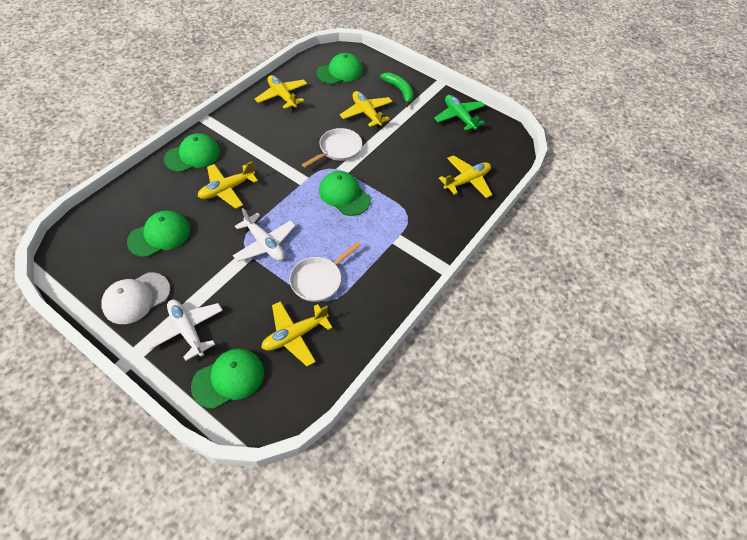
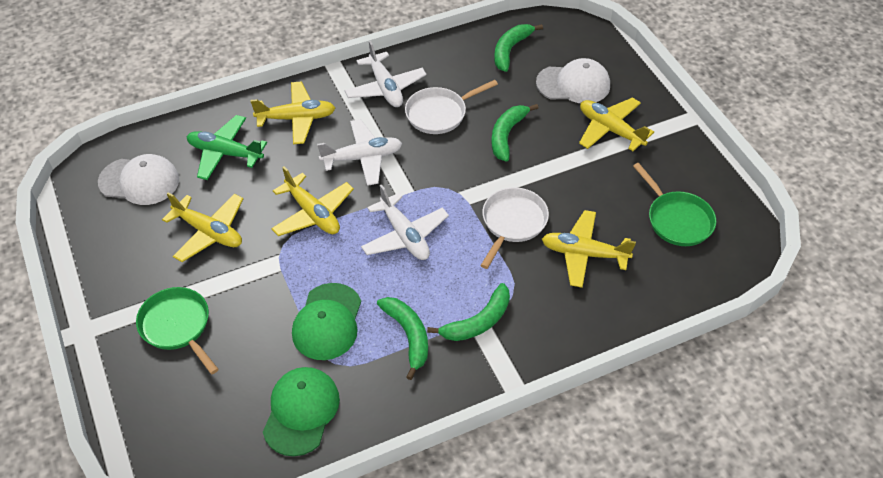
green banana: [380,73,414,107] = 1 -> [377,297,428,380] [427,283,510,341] [491,104,538,162] [494,24,543,72] = 4
green cap: [127,211,190,257] [164,133,220,172] [191,349,264,409] [316,53,363,84] [319,171,371,216] = 5 -> [263,367,340,456] [292,283,361,360] = 2
green pan: none = 0 -> [136,287,219,374] [633,163,716,246] = 2
white cap: [101,272,170,324] = 1 -> [98,154,179,205] [536,58,610,103] = 2
white plane: [146,299,223,361] [233,208,296,261] = 2 -> [317,119,402,186] [345,41,426,107] [361,184,449,260] = 3

